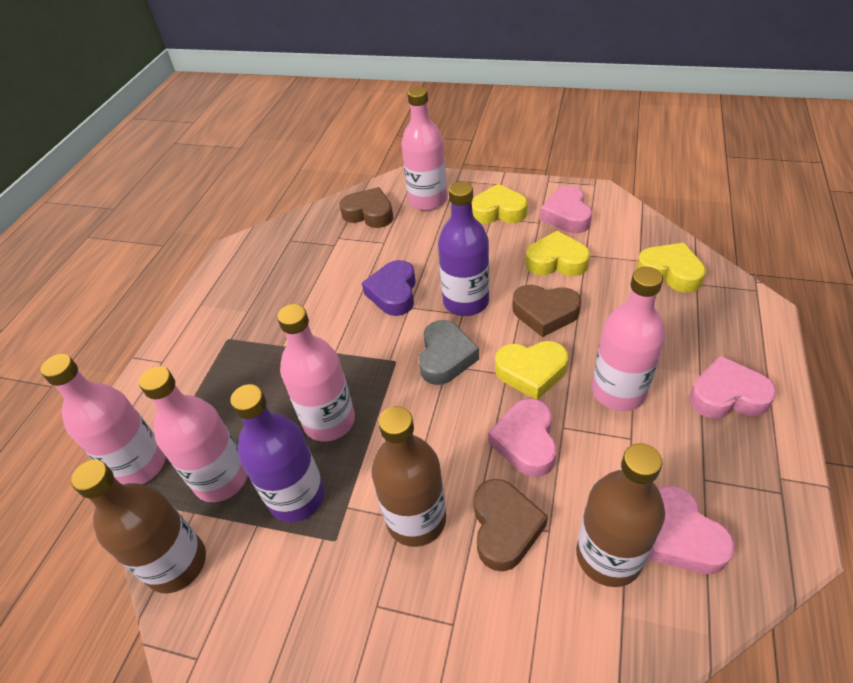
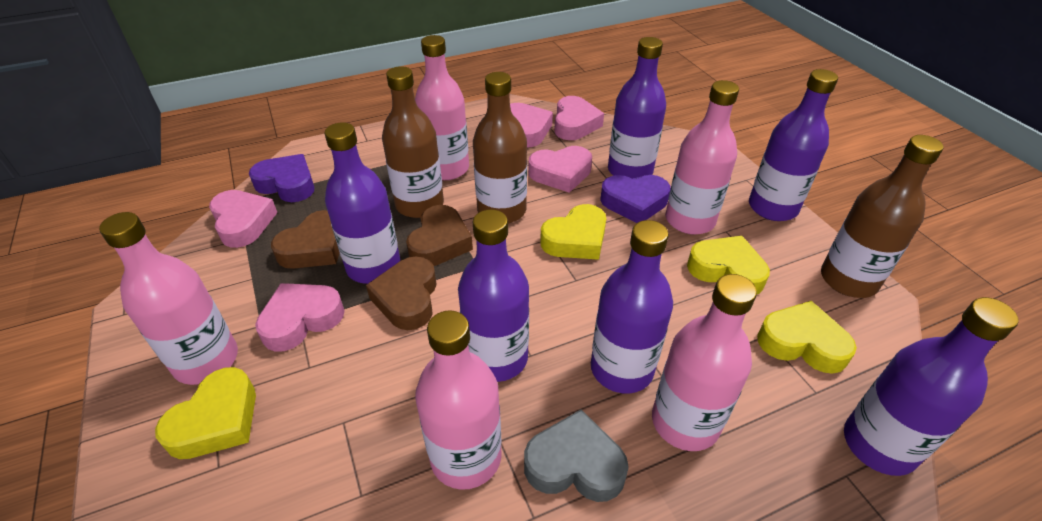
pink heart: [488,398,557,477] [540,186,592,233] [649,486,735,574] [689,356,777,419] = 4 -> [209,190,277,248] [255,283,345,352] [510,103,553,148] [529,146,592,193] [554,96,604,140] = 5
purple bottle: [230,384,325,522] [438,181,489,316] = 2 -> [325,122,400,284] [458,209,529,382] [591,220,673,393] [608,37,666,179] [749,69,838,221] [844,297,1019,476] = 6
purple heart: [362,260,416,316] = 1 -> [249,154,315,202] [600,175,670,223] = 2

